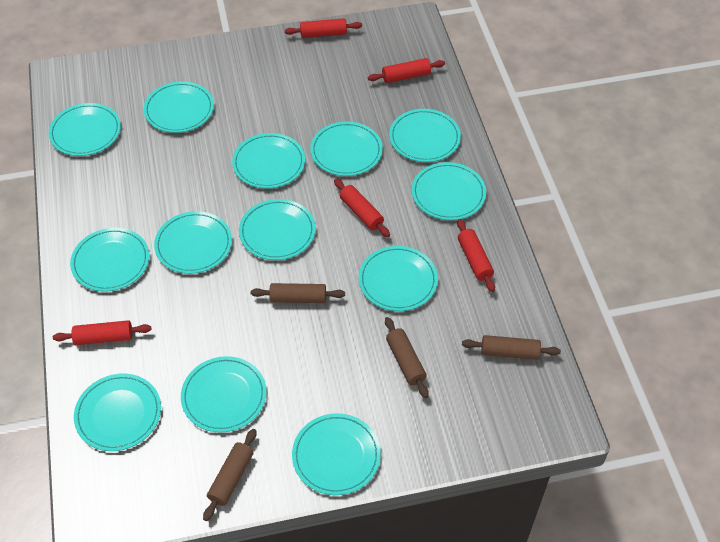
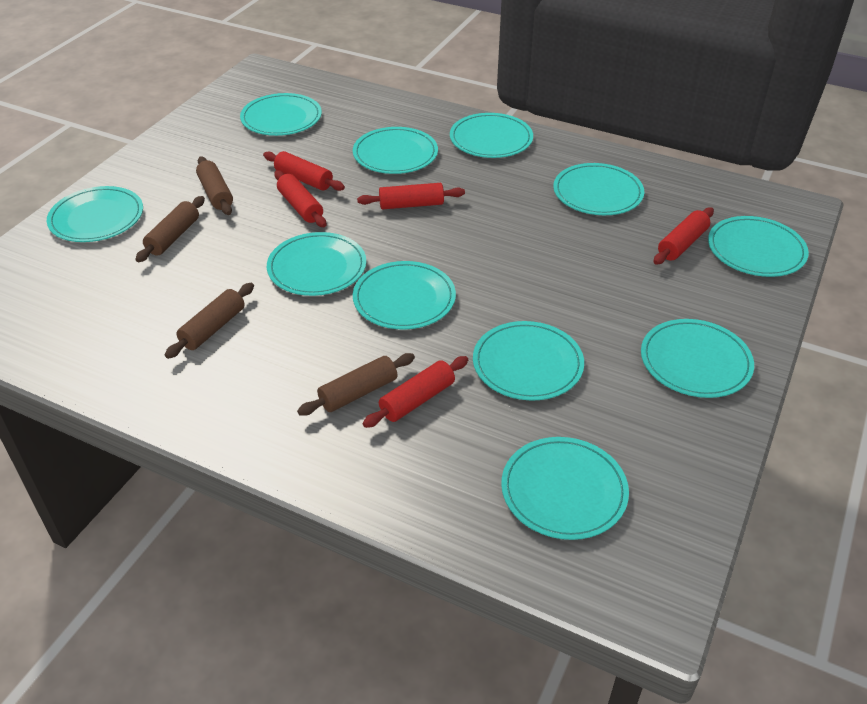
turquoise plate: [48,103,121,156] [70,228,149,292] [74,374,161,451] [143,81,214,133] [154,211,232,274] [181,356,267,433] [232,133,305,189] [239,199,316,260] [292,413,381,495] [310,122,383,176] [359,246,438,311] [389,109,461,162] [412,162,486,220] = 13 -> [47,186,143,242] [240,93,322,136] [267,232,366,296] [353,127,438,174] [353,261,456,330] [450,113,533,158] [473,321,584,401] [501,437,629,540] [553,163,644,215] [641,319,754,398] [708,216,809,277] = 11

